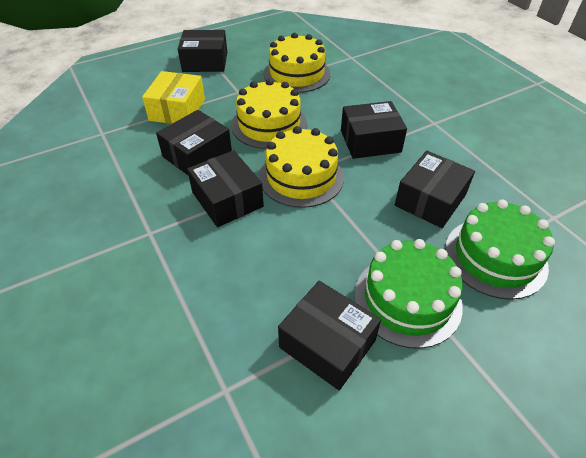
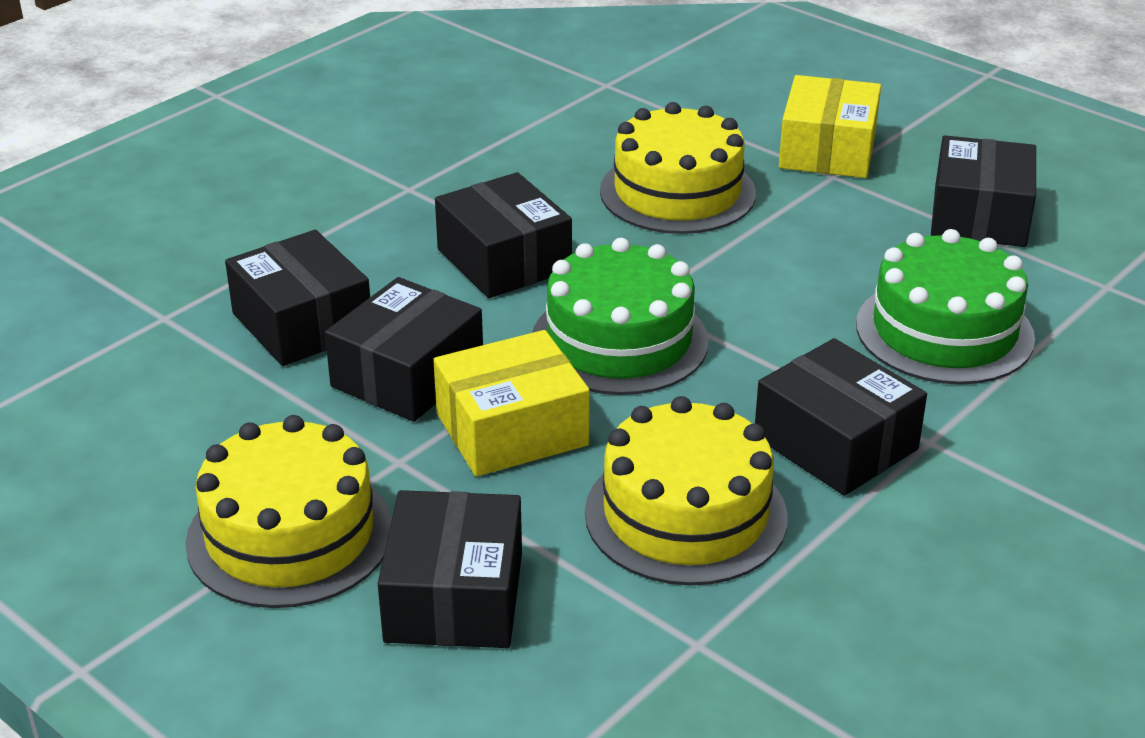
yellow box: [142,71,205,124] = 1 -> [433,330,590,476] [779,75,881,178] = 2

